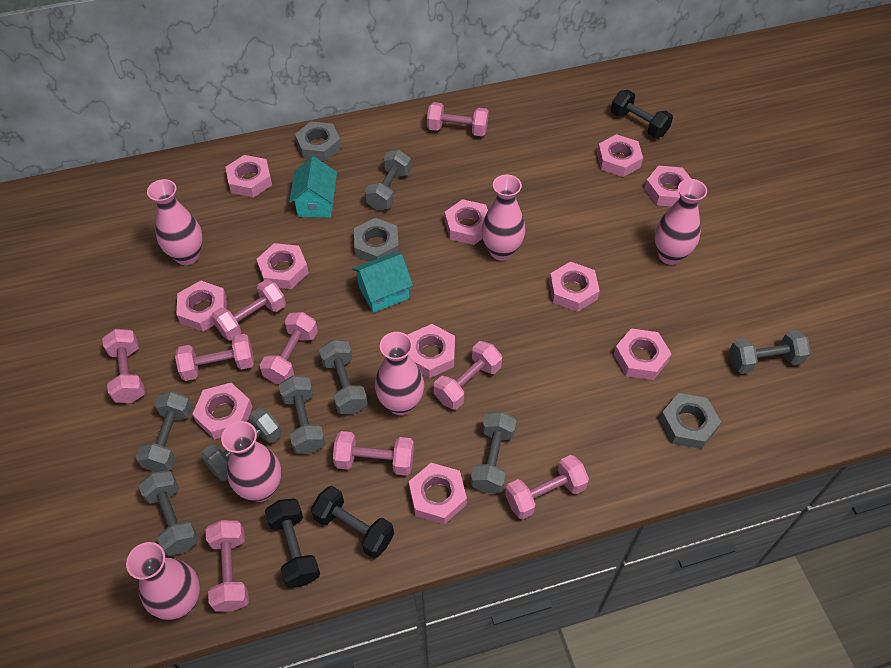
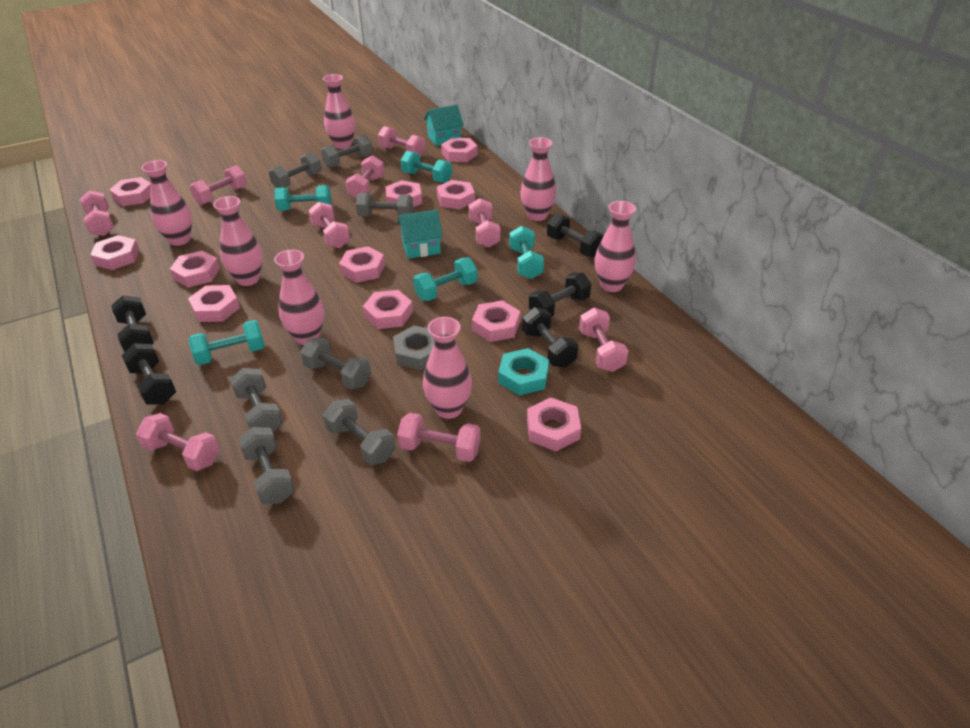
black dumbbell: [265,498,320,588] [311,486,394,558] [611,90,673,138] = 3 -> [111,295,154,352] [121,343,176,405] [522,307,578,368] [529,272,591,317] [547,213,604,257] = 5
grey dumbbell: [136,391,193,472] [138,470,199,556] [201,408,282,481] [279,376,325,454] [319,340,368,414] [365,150,411,210] [471,411,517,493] [729,330,811,374] = 8 -> [230,368,283,432] [238,427,295,504] [269,152,322,188] [300,337,371,390] [321,134,373,168] [323,399,395,465] [356,193,413,217] = 7
grey nut: [295,121,341,161] [354,218,399,262] [659,393,721,449] = 3 -> [393,326,435,370] = 1
pink vase: [126,542,200,620] [147,179,203,265] [221,421,281,502] [375,332,424,415] [481,175,525,261] [654,179,707,265] = 6 -> [141,160,192,246] [213,196,263,286] [274,249,324,345] [323,74,355,149] [423,317,472,419] [520,137,556,221] [595,201,636,292] = 7
turquoise dumbbell: none = 0 -> [188,320,265,365] [274,185,331,211] [401,151,452,183] [413,258,477,301] [509,226,544,279] = 5
turquoise nut: none = 0 -> [498,348,549,396] = 1

